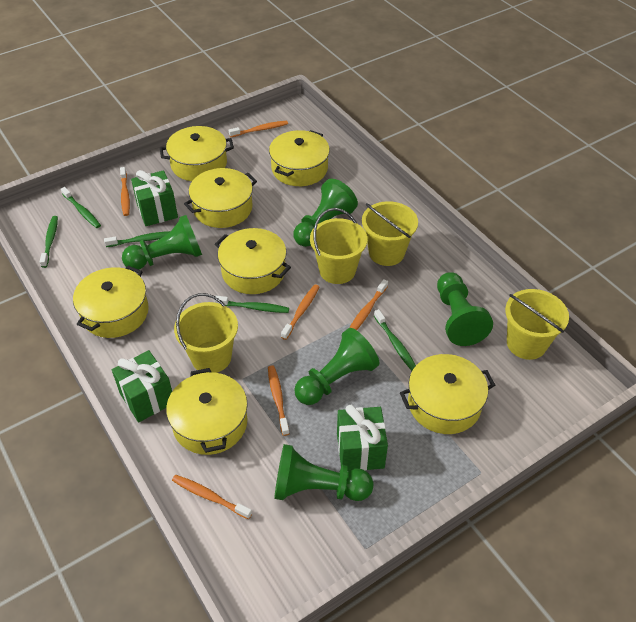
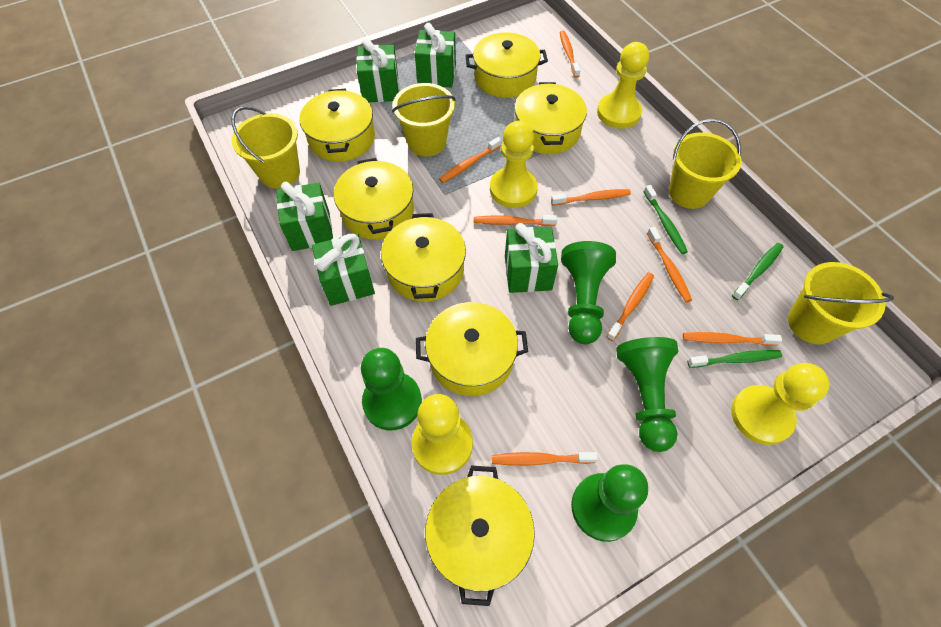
green gift: [112,350,172,422] [131,170,178,226] [337,405,388,471] = 3 -> [276,182,333,251] [312,233,375,306] [357,38,399,102] [415,23,456,87] [505,223,558,293] = 5
green pawn: [122,215,202,270] [274,444,373,501] [293,179,358,247] [294,328,380,405] [437,272,493,346] = 5 -> [361,348,422,430] [561,241,616,344] [571,464,648,542] [616,337,679,452] = 4
green toothbrush: [40,216,58,268] [61,187,101,228] [104,231,170,247] [214,296,289,313] [374,309,416,371] = 5 -> [643,185,688,254] [687,350,782,368] [732,243,784,300] = 3
orange toothbrush: [120,167,130,216] [172,475,252,519] [229,121,288,137] [268,365,290,436] [281,284,319,340] [349,279,388,330] = 6 -> [439,137,502,183] [474,215,558,226] [492,452,598,466] [551,189,631,205] [560,31,580,78] [607,272,654,341] [647,227,692,302] [683,332,782,346] = 8
yellow pawn: none = 0 -> [412,394,473,475] [490,121,538,208] [597,42,649,129] [731,363,830,445] = 4

